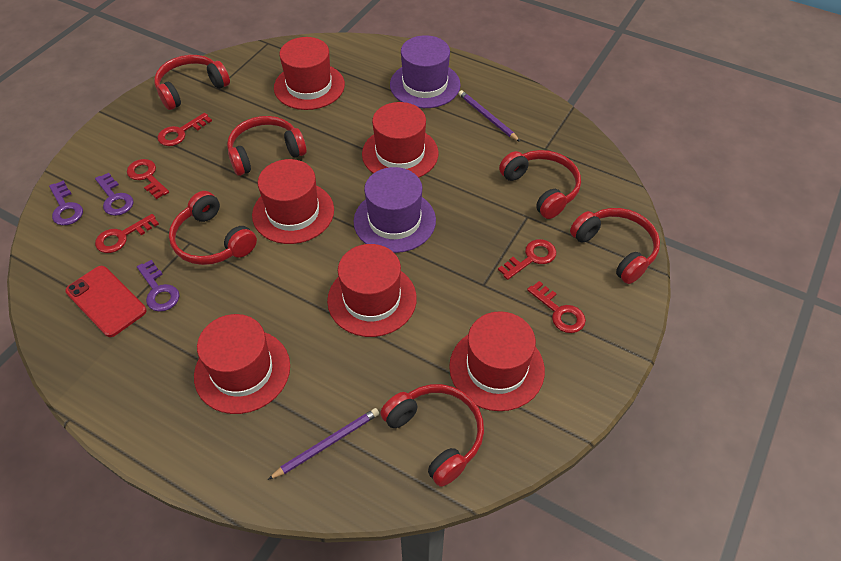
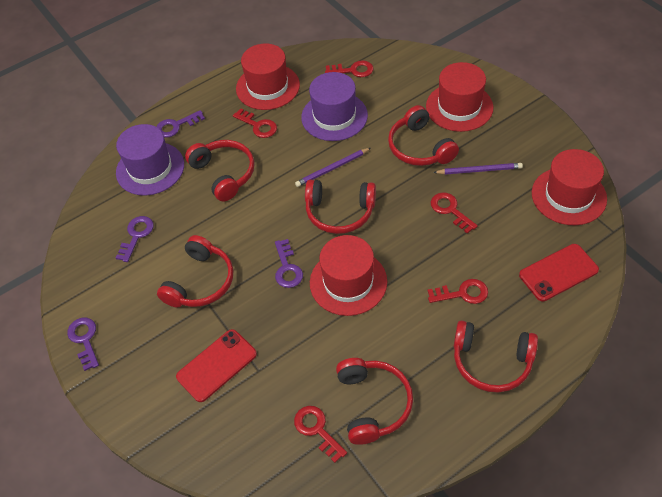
purple key: [49,180,83,225] [95,173,134,216] [137,260,179,312] = 3 -> [67,318,99,371] [116,216,154,262] [156,110,205,138] [275,239,303,288] = 4
red hat: [194,314,290,414] [252,159,334,244] [274,37,345,110] [327,244,417,337] [362,102,438,178] [449,311,545,411] = 6 -> [236,43,300,110] [310,235,387,316] [426,62,494,132] [532,149,607,225] = 4
red phone: [65,266,146,337] = 1 -> [176,329,257,402] [519,244,599,302] = 2

